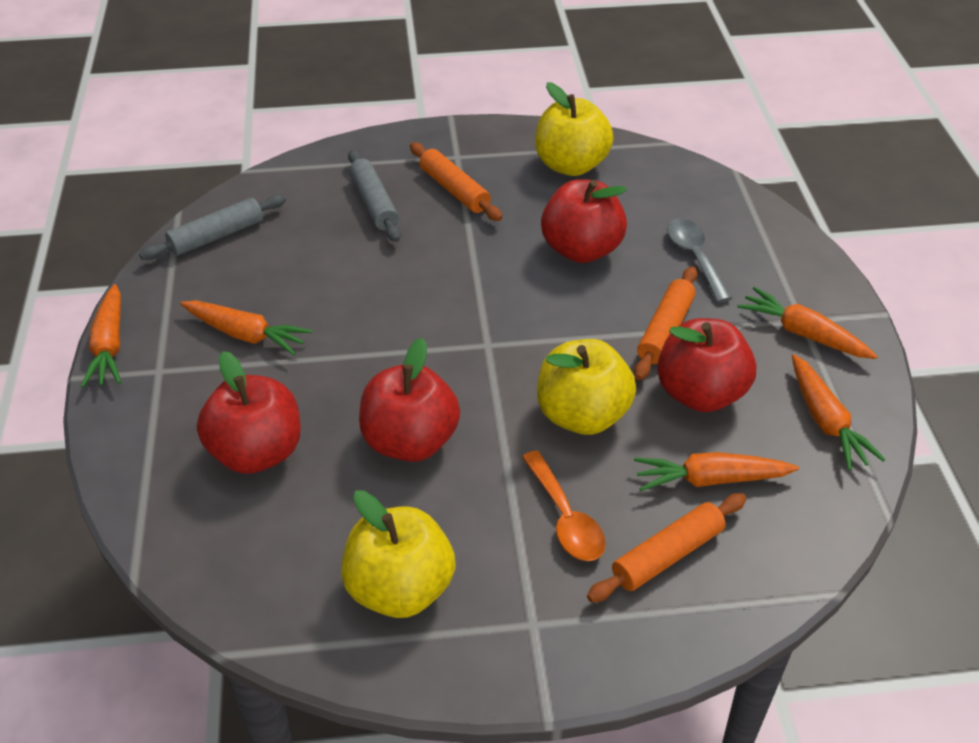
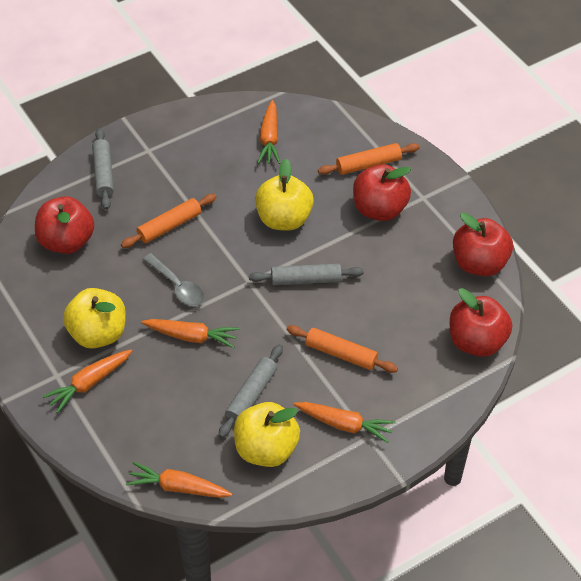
grey rolling pin: [139,194,286,260] [348,150,401,242] = 2 -> [92,128,114,210] [219,344,283,438] [249,263,364,285] = 3
orange spoon: [522,450,606,561] = 1 -> none = 0

